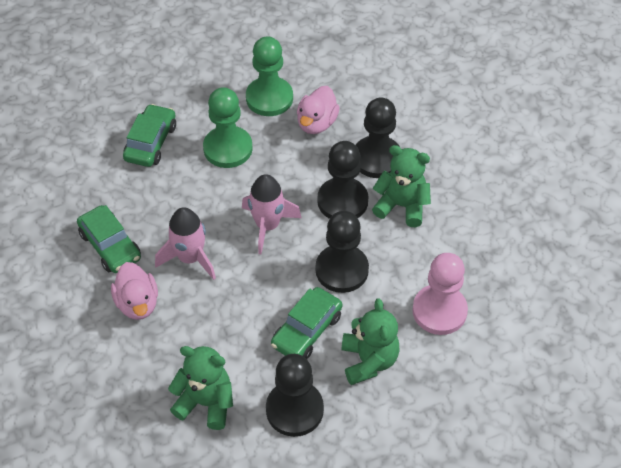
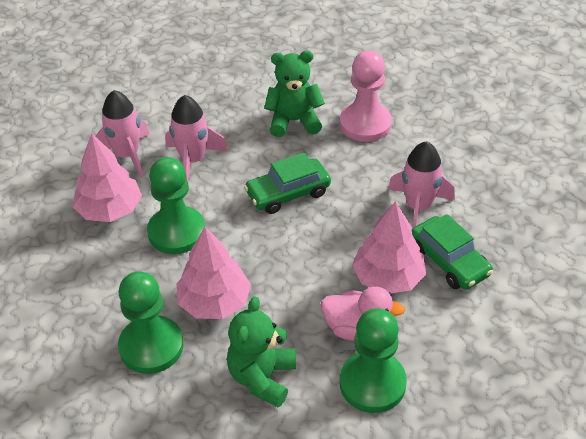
black pawn: [266,354,324,437] [315,211,369,293] [317,141,368,219] [356,98,400,178] = 4 -> none = 0
green car: [77,205,141,273] [123,104,176,167] [271,287,342,359] = 3 -> [244,152,331,214] [412,214,493,290] = 2
green pawn: [203,87,253,168] [246,37,293,116] = 2 -> [118,271,184,374] [147,157,205,254] [340,308,407,413] = 3
green teddy bear: [168,346,233,430] [341,298,399,385] [372,145,431,227] = 3 -> [227,296,296,407] [264,51,325,137] = 2
pink duck: [111,262,158,320] [297,86,340,134] = 2 -> [321,286,405,341] = 1
pink rocket: [155,207,216,280] [242,174,301,254] = 2 -> [96,90,150,178] [165,95,228,181] [388,141,455,229] = 3
pink tree: none = 0 -> [73,134,142,222] [176,227,251,319] [352,201,426,293] = 3

